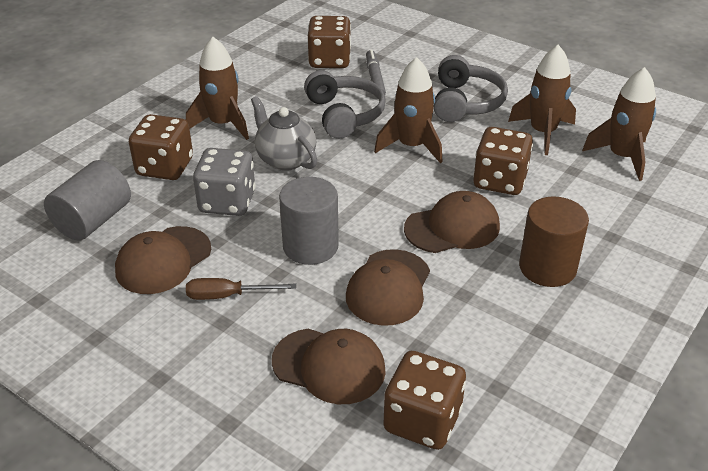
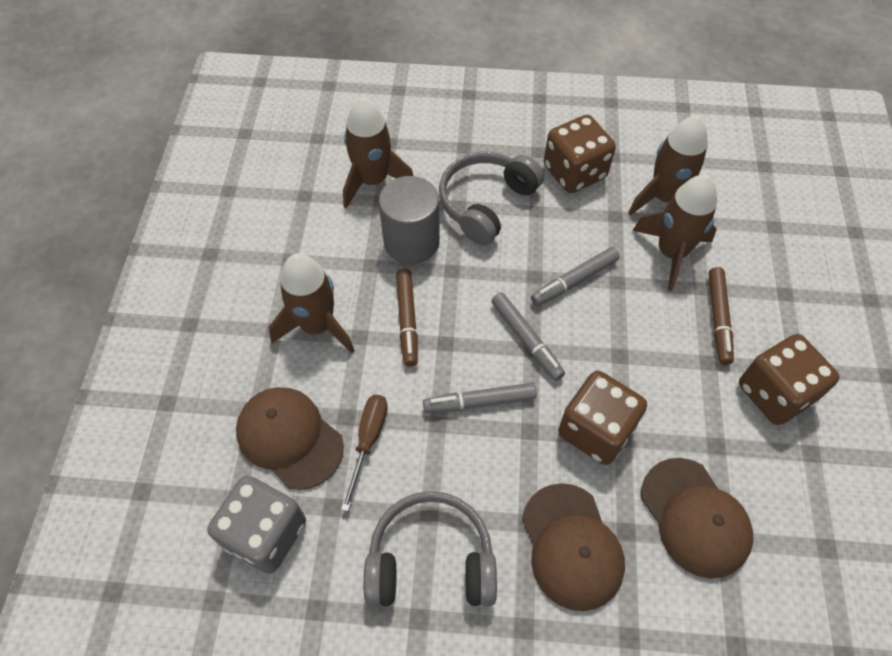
brown cap: [115,226,211,294] [272,329,386,404] [346,249,430,326] [404,191,500,253] = 4 -> [236,387,344,490] [522,483,625,611] [641,458,753,579] = 3
brown cylinder: [519,197,589,287] = 1 -> none = 0
brown dice: [129,114,193,180] [308,16,351,68] [383,351,466,450] [473,127,533,195] = 4 -> [544,115,616,193] [558,371,647,465] [739,334,840,425] = 3
brown marker: none = 0 -> [396,269,418,367] [709,267,734,365] = 2
grey cylinder: [44,160,131,241] [279,177,339,265] = 2 -> [379,176,440,264] = 1
grey marker: [366,49,386,95] = 1 -> [423,383,537,413] [491,292,565,381] [531,247,620,306] = 3
grey teapot: [251,96,317,171] = 1 -> none = 0

